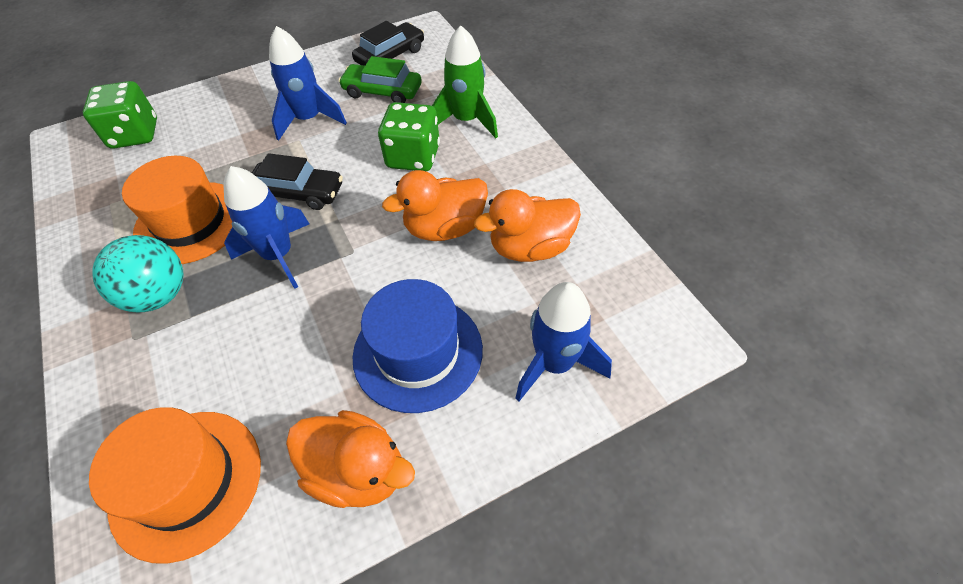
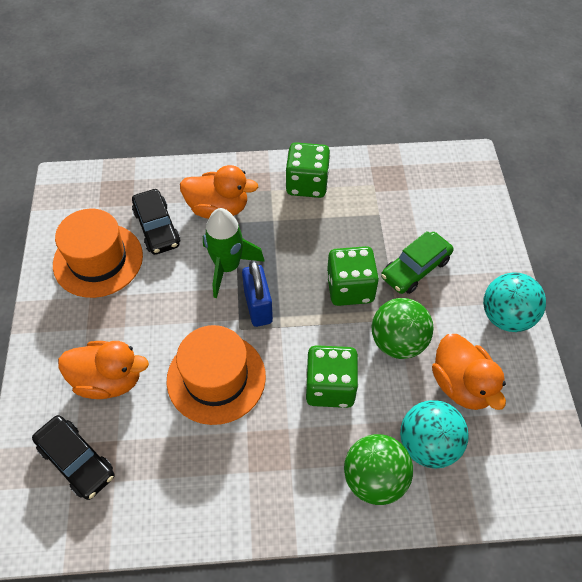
blue hat: [353,279,483,413] = 1 -> none = 0
blue padlock: none = 0 -> [242,260,273,327] = 1
blue rocket: [224,166,309,289] [269,26,347,141] [515,282,612,402] = 3 -> none = 0
green ball: none = 0 -> [344,434,413,505] [372,298,433,359] = 2
green dice: [83,81,157,149] [378,102,440,171] = 2 -> [286,142,330,198] [306,345,358,408] [327,246,379,306] = 3
turquoise ball: [93,235,184,312] = 1 -> [400,400,469,469] [483,272,546,332] = 2

